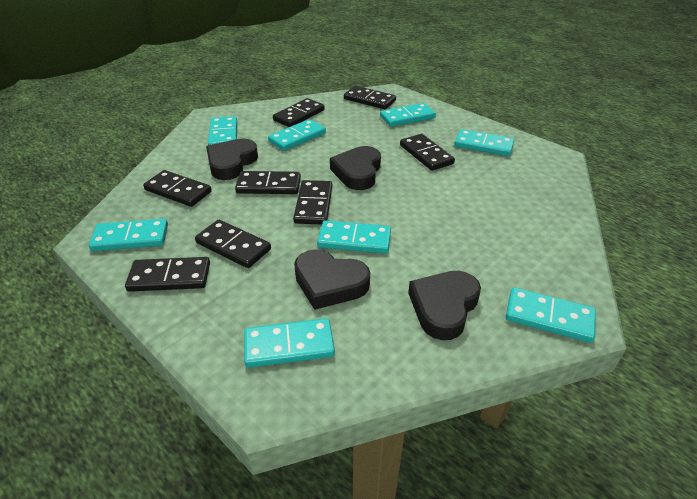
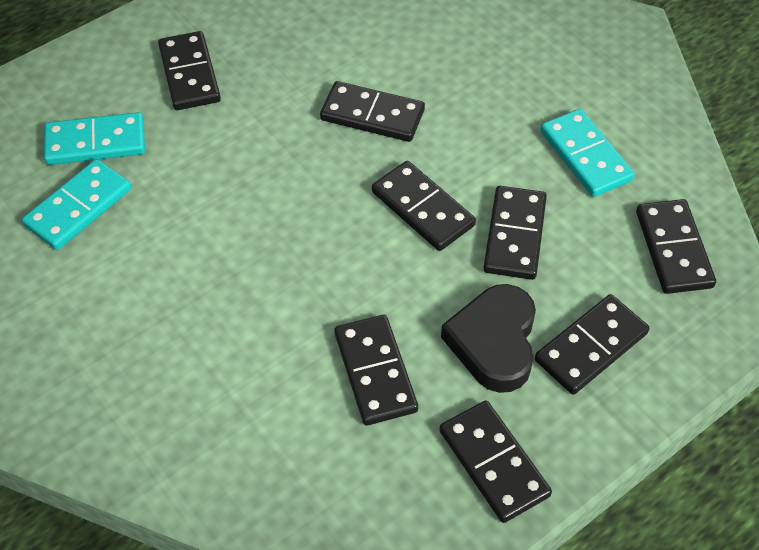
black heart: [206,138,258,180] [294,249,370,310] [330,146,381,190] [408,271,481,340] = 4 -> [441,284,536,393] = 1
turquoise domino: [89,219,168,251] [208,116,237,145] [244,318,335,368] [268,119,326,151] [317,220,391,254] [380,103,436,127] [454,129,514,156] [506,287,596,343] = 8 -> [22,159,131,250] [44,112,145,165] [540,109,635,197] = 3

